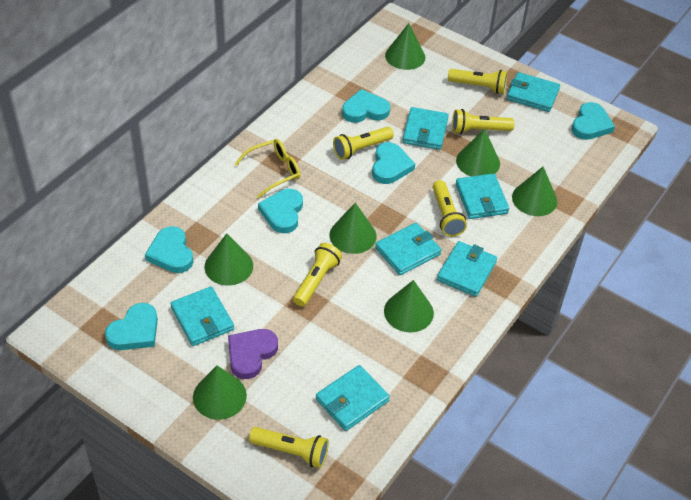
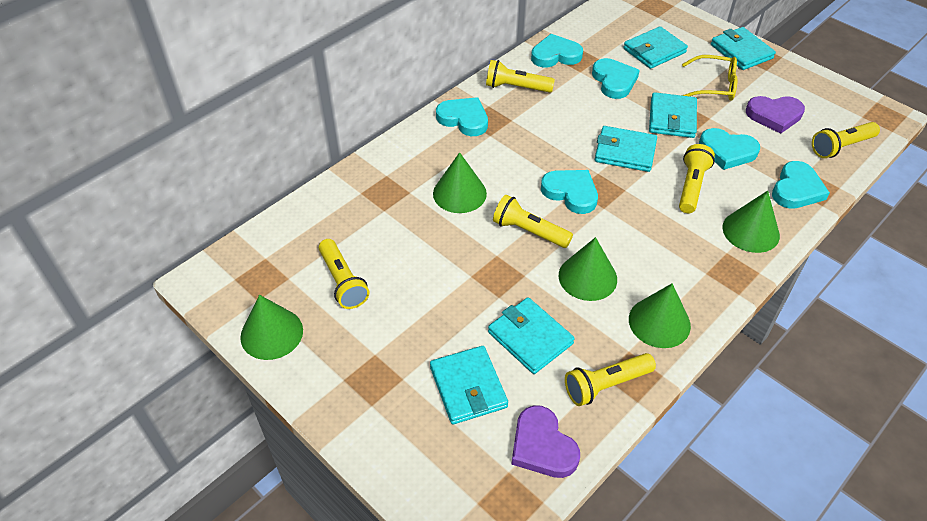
green cone: [193,366,247,420] [204,233,253,285] [329,203,377,254] [384,280,434,333] [385,23,425,70] [456,129,500,176] [512,167,557,216] = 7 -> [240,295,303,360] [433,152,487,213] [559,237,617,301] [629,283,691,348] [722,191,780,253] = 5
purple heart: [228,329,278,379] = 1 -> [511,405,580,478] [746,96,805,134] = 2
turquoise wallet: [170,287,234,346] [316,365,390,431] [375,223,441,275] [402,107,449,150] [437,241,497,297] [455,174,509,219] [507,72,560,112] = 7 -> [430,346,508,424] [488,297,575,374] [595,126,657,172] [623,26,688,69] [649,92,697,138] [711,27,776,70] = 6

